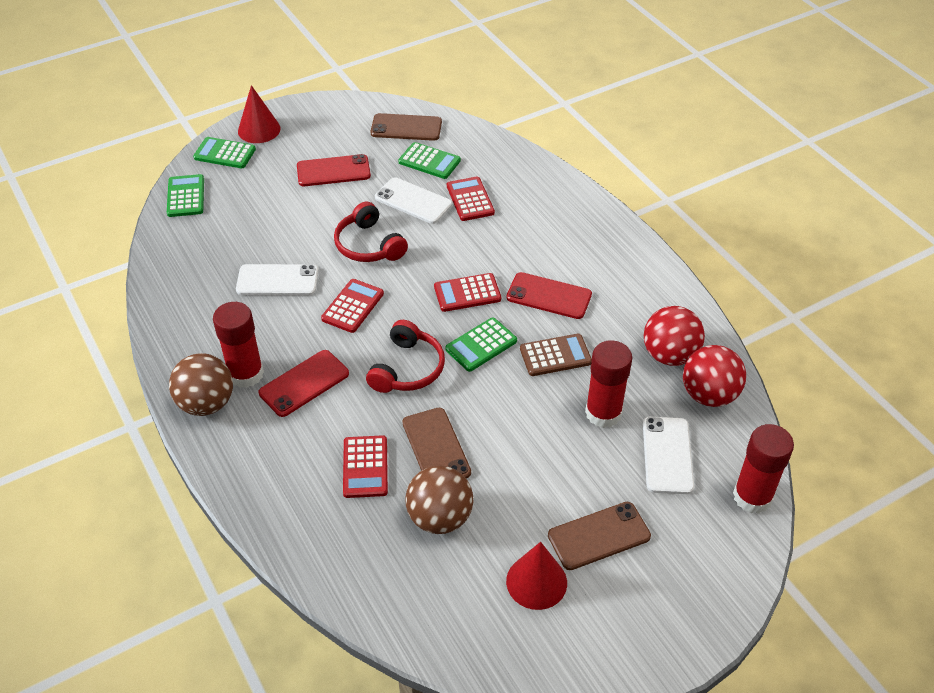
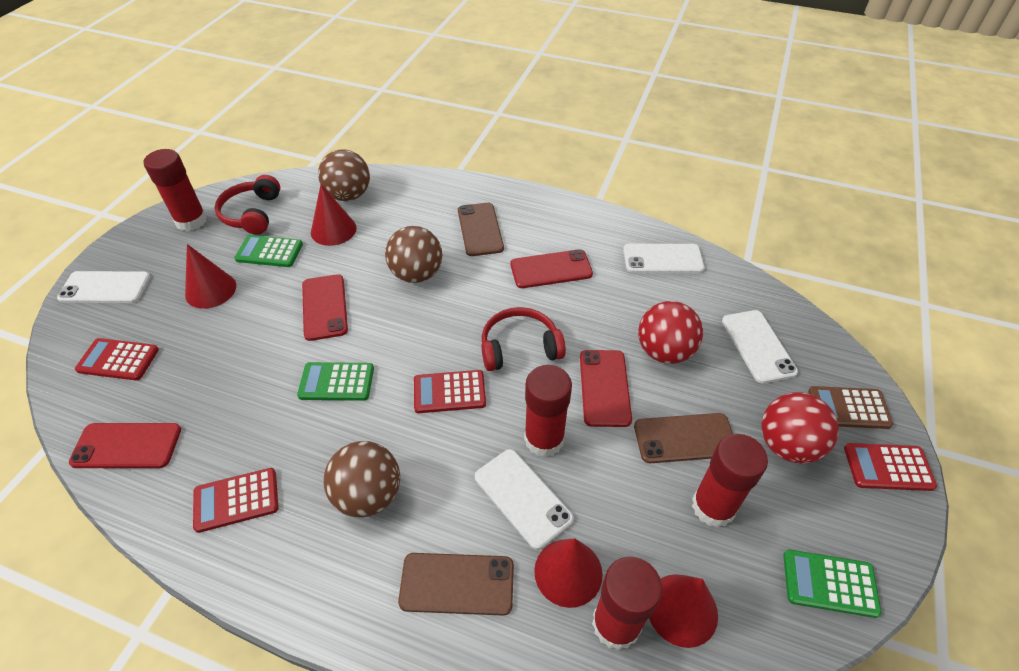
brown ball: [169,353,233,416] [405,466,473,534] = 2 -> [318,149,370,201] [323,441,400,518] [385,226,442,283] = 3
green calculator: [167,174,204,217] [193,137,256,168] [399,142,461,179] [445,318,517,372] = 4 -> [234,235,303,267] [297,362,374,401] [783,549,882,618] = 3
red cone: [238,85,281,143] [506,542,567,610] = 2 -> [185,244,236,309] [311,184,357,246] [534,538,603,608] [649,574,718,648] = 4
red glue stick: [213,302,264,388] [585,340,632,428] [733,424,794,514] = 3 -> [144,149,207,231] [524,365,572,457] [592,557,662,651] [692,434,768,528] = 4
red phone: [259,350,349,417] [297,154,371,186] [506,272,592,319] = 3 -> [69,423,181,468] [302,274,348,341] [510,249,593,288] [580,350,632,427] = 4
white phone: [236,264,318,295] [375,177,452,224] [643,417,694,494] = 3 -> [57,271,150,303] [475,449,574,550] [623,244,705,273] [722,310,798,383] = 4

